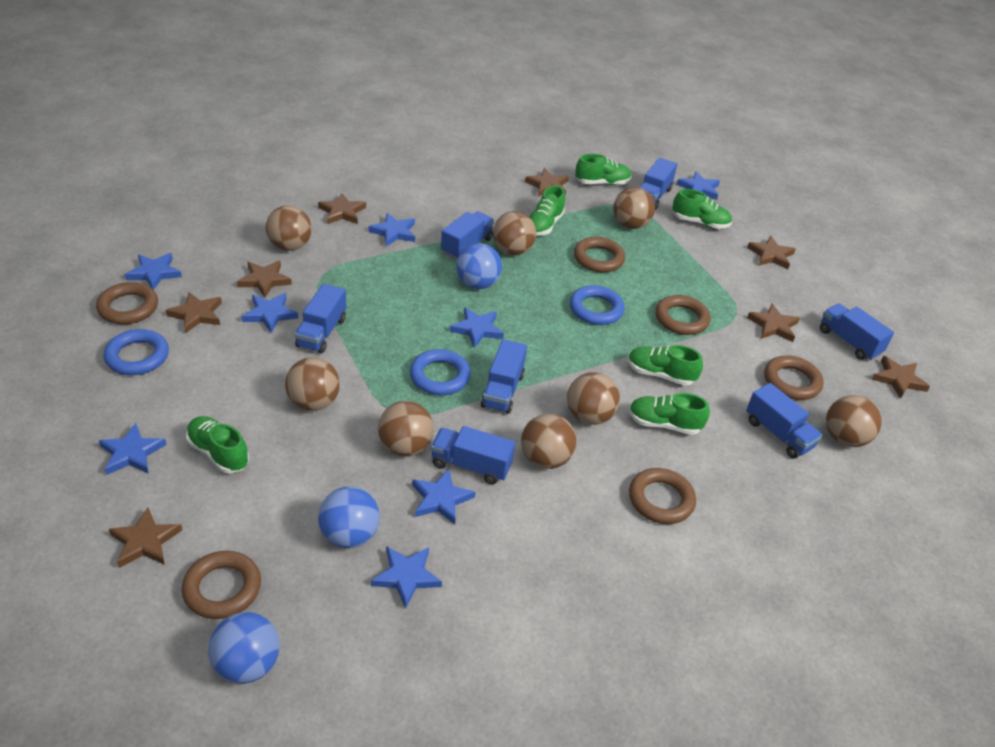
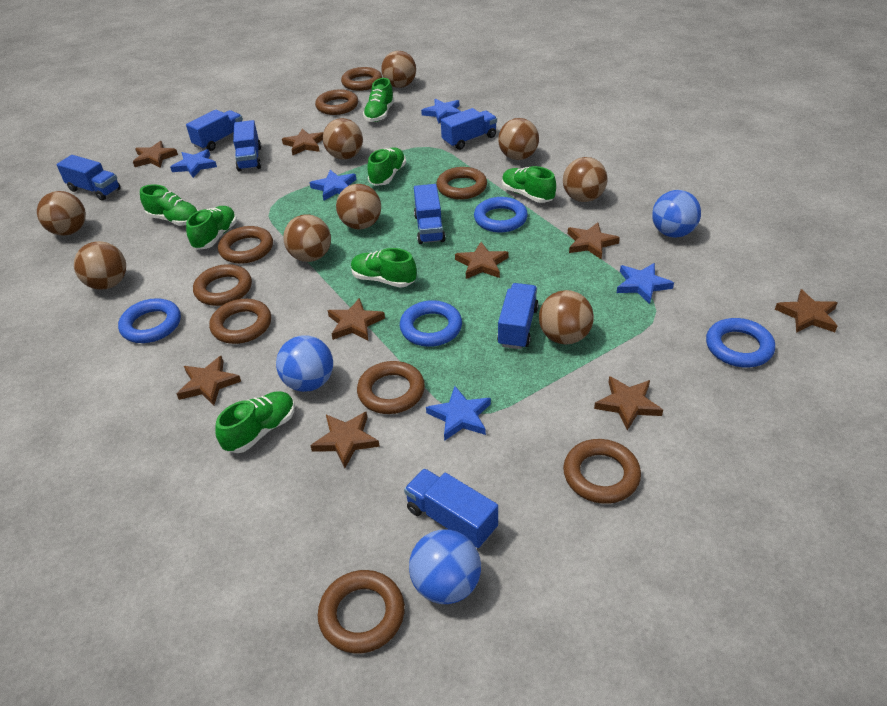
blue ring: [104,329,169,375] [410,349,471,395] [570,285,625,325] = 3 -> [118,298,181,343] [400,300,462,347] [474,197,528,233] [706,318,775,367] = 4
blue star: [99,423,167,475] [125,253,182,290] [242,293,298,333] [368,213,415,247] [371,547,442,609] [412,469,475,525] [450,307,504,348] [677,171,720,200] = 8 -> [170,149,217,178] [310,170,356,201] [421,99,461,123] [426,386,491,441] [617,263,674,304] = 5
brown ball: [266,206,312,251] [285,357,340,411] [378,401,434,457] [493,211,536,255] [521,414,577,469] [567,372,620,425] [613,187,655,229] [826,395,882,447] = 8 -> [37,191,86,236] [74,241,126,290] [283,214,331,262] [323,118,363,160] [336,184,381,229] [381,51,416,88] [498,118,539,160] [539,290,594,345] [563,157,608,202] = 9
brown ring: [96,282,158,324] [182,551,261,619] [574,237,625,273] [629,468,696,524] [656,295,711,335] [764,356,823,400] = 6 -> [193,264,252,306] [209,299,271,344] [218,226,273,264] [315,89,358,115] [318,570,405,654] [341,67,382,91] [357,361,425,414] [436,167,487,199] [563,439,641,504] = 9
brown star: [109,508,182,568] [166,292,222,333] [237,260,292,297] [318,193,366,224] [525,168,569,197] [747,236,796,269] [747,304,800,342] [872,356,930,399] = 8 -> [133,141,178,168] [177,356,241,406] [282,128,324,155] [310,412,380,468] [328,298,385,341] [455,242,509,279] [568,222,620,259] [594,376,663,431] [775,289,838,333] = 9
green shoe: [186,416,249,473] [529,185,565,236] [575,154,632,185] [628,345,703,386] [629,393,710,435] [673,189,732,229] = 6 -> [140,184,198,226] [186,206,237,250] [216,391,295,453] [351,248,417,288] [363,78,394,122] [367,147,406,186] [502,166,556,203] = 7

